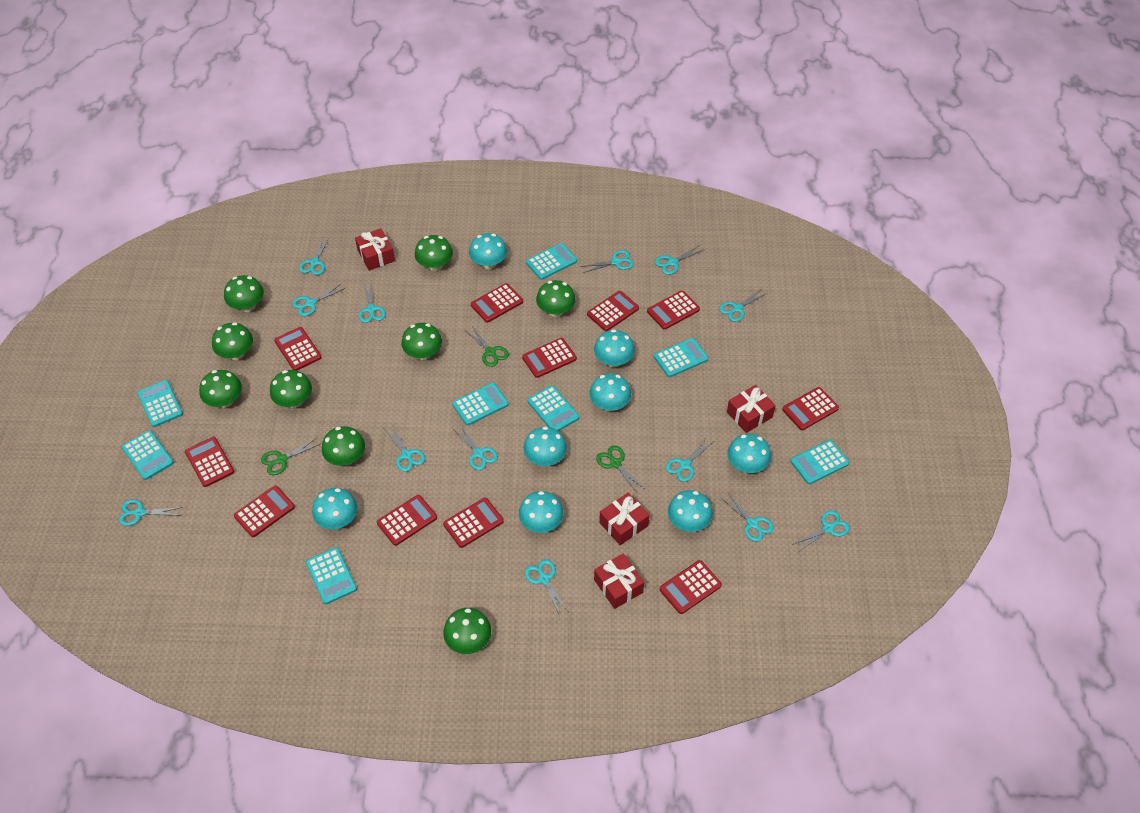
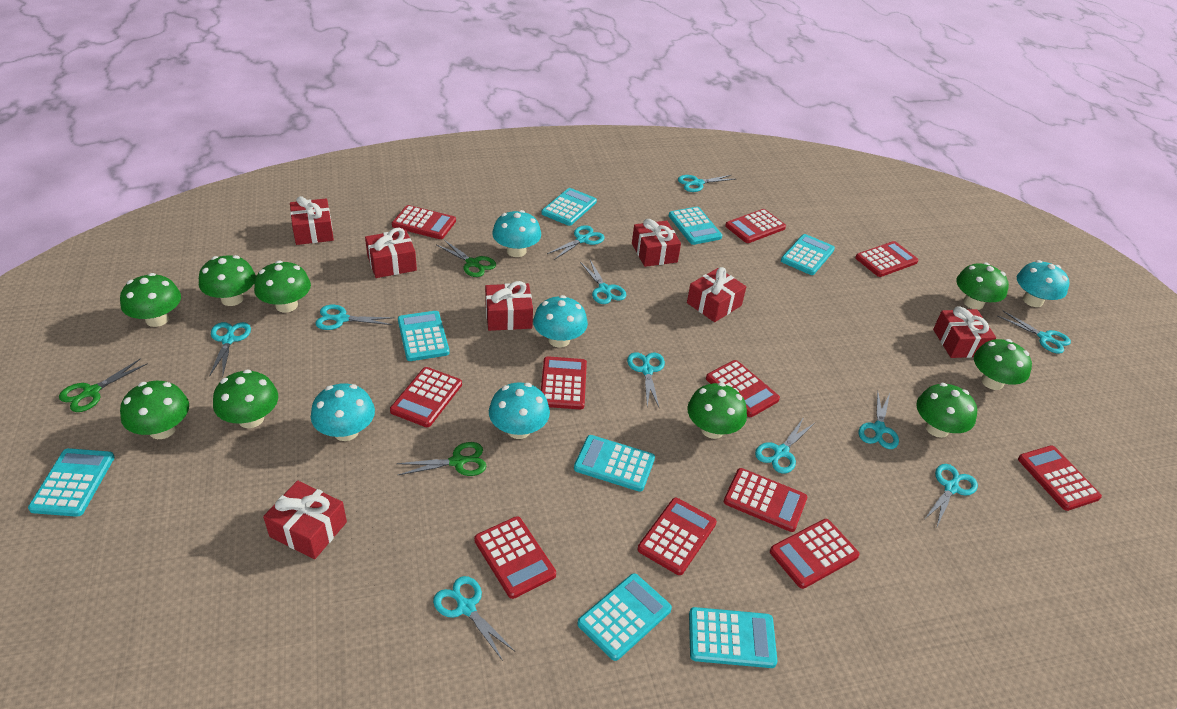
red gift: [355,228,395,271] [594,554,644,609] [599,492,650,545] [727,385,776,433] = 4 -> [263,481,347,559] [290,196,334,245] [365,228,417,278] [485,281,533,331] [632,219,681,267] [687,267,746,322] [933,307,996,358] = 7
turquoise mushroom: [312,488,357,529] [469,233,507,269] [519,491,564,533] [524,426,567,466] [589,373,631,411] [594,329,635,367] [668,490,713,532] [727,434,771,473] = 8 -> [311,383,375,441] [489,382,550,439] [492,210,541,257] [533,295,588,348] [1017,260,1070,307] = 5
turquoise scissors: [119,499,183,526] [292,284,345,316] [299,237,330,275] [359,283,386,323] [385,425,425,472] [453,424,498,470] [525,559,568,616] [580,250,634,273] [655,246,703,275] [666,437,713,482] [719,289,767,322] [720,493,774,542] [792,510,850,551] = 13 -> [209,322,251,377] [315,305,394,330] [433,576,516,661] [547,225,605,260] [580,260,626,304] [627,352,665,407] [678,175,736,192] [755,419,815,474] [859,390,899,449] [924,464,978,526] [998,310,1071,354] = 11

